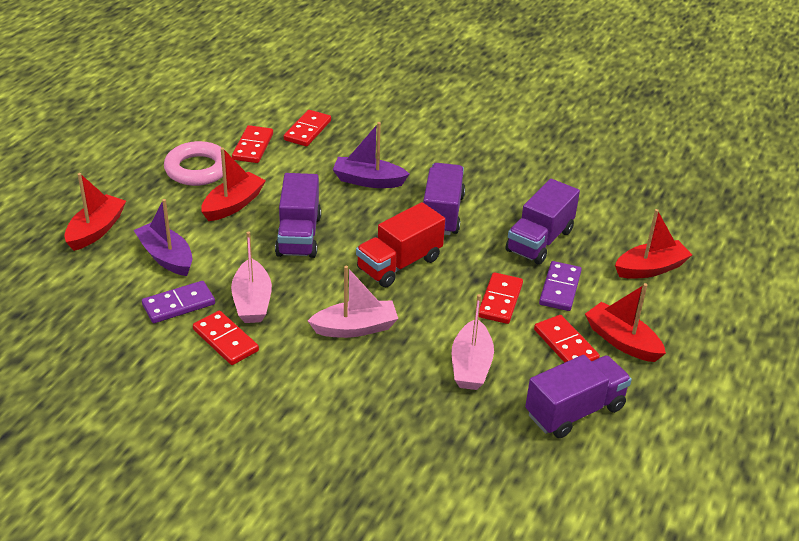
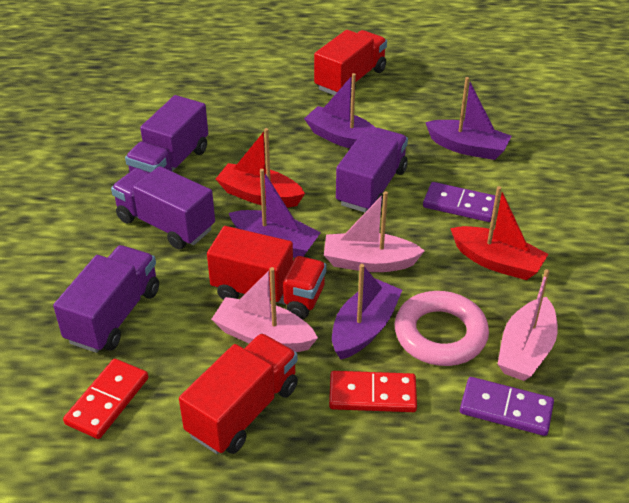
purple boat: [134,199,192,276] [333,122,410,188] = 2 -> [229,169,321,258] [304,73,376,148] [332,264,403,360] [425,77,511,160] = 4
red boat: [64,173,126,251] [201,148,266,221] [585,283,666,362] [615,209,692,279] = 4 -> [216,128,305,207] [450,186,548,280] = 2
red domino: [193,311,259,365] [232,125,273,163] [284,110,331,146] [479,272,523,324] [534,315,600,363] = 5 -> [63,359,148,439] [329,371,417,412] = 2
red truck: [356,202,445,287] = 1 -> [179,333,298,454] [207,226,327,319] [314,30,387,95] = 3

